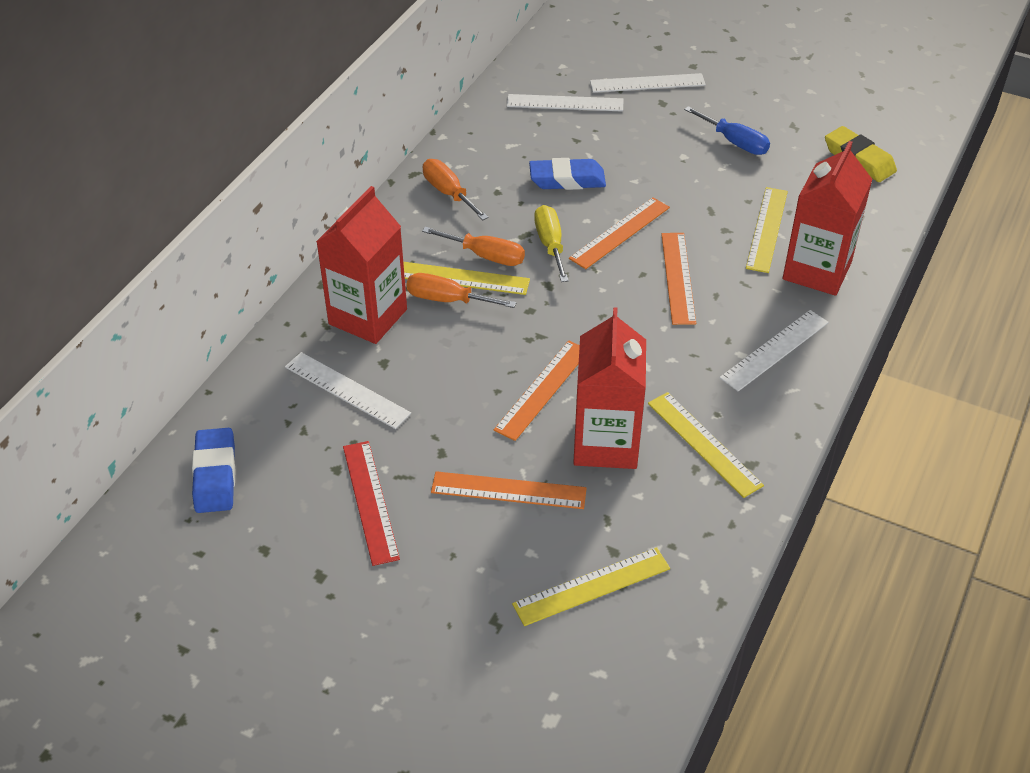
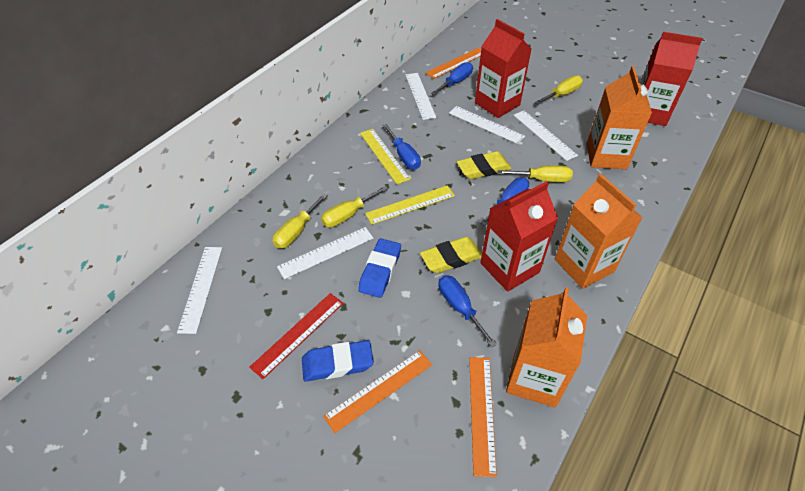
blue screwdriver: [684,106,770,155] = 1 -> [383,124,421,169] [431,62,473,95] [438,275,497,347] [480,178,529,226] = 4
orange carton: none = 0 -> [506,287,587,408] [555,174,643,289] [587,66,652,169] = 3
orange ruler: [431,471,587,509] [494,340,580,441] [569,197,670,269] [661,233,696,325] = 4 -> [323,350,432,433] [426,48,481,79] [469,357,497,477] = 3
orange screwdriver: [406,273,516,308] [422,227,525,266] [423,159,489,220] = 3 -> none = 0
white ruler: [285,352,411,429] [507,94,623,112] [590,73,706,93] [719,310,829,391] = 4 -> [177,247,222,334] [277,227,373,279] [405,73,436,120] [449,106,525,144] [513,111,578,161] = 5
yellow eraser: [825,126,897,182] = 1 -> [420,237,482,273] [457,151,512,179] = 2
yellow ruler: [403,262,530,295] [512,547,670,626] [648,392,764,498] [746,187,788,273] = 4 -> [360,129,410,184] [365,185,455,225] = 2
yellow screwdriver: [534,205,569,282] = 1 -> [273,193,328,248] [321,186,388,227] [497,165,573,182] [535,75,583,104] = 4

